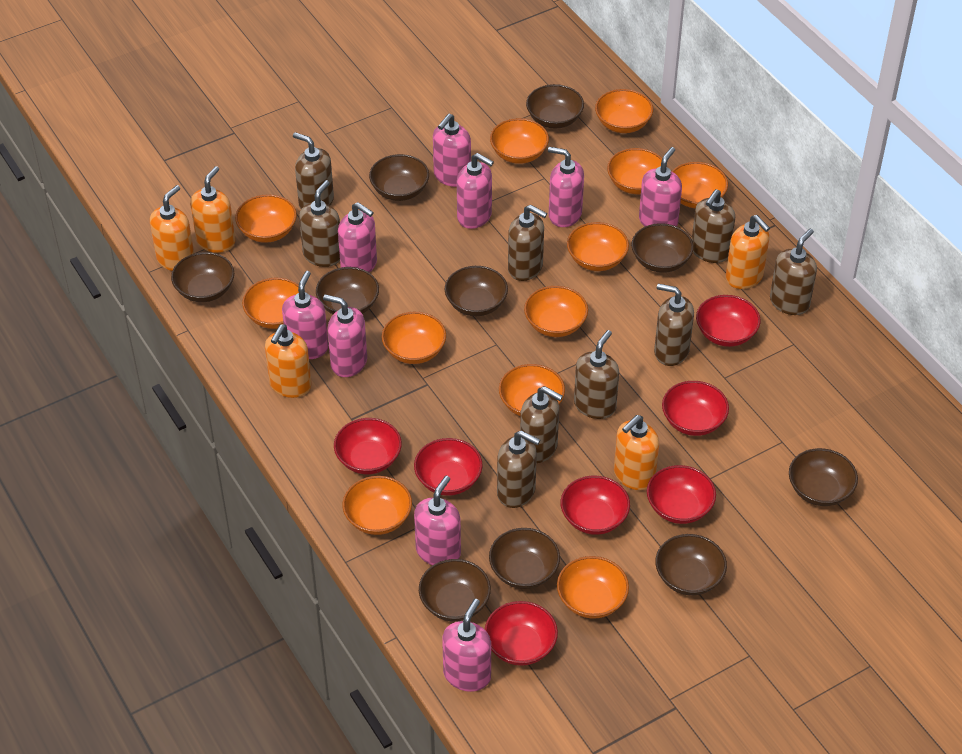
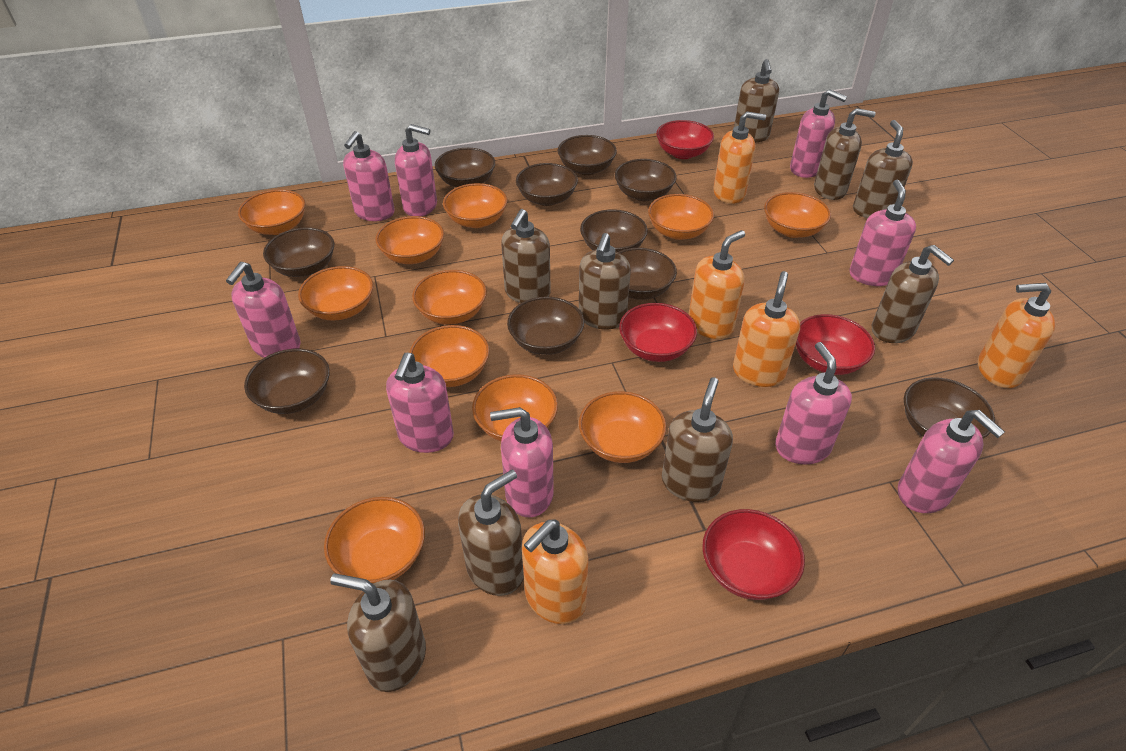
orange bowl: [235,194,297,243] [242,278,299,329] [342,476,412,535] [382,312,446,364] [490,118,549,164] [499,364,565,417] [524,286,588,337] [557,556,629,619] [567,222,629,271] [595,89,653,133] [607,148,662,194] [672,162,728,208] = 12 -> [238,189,305,235] [298,266,373,321] [324,497,425,584] [376,216,444,264] [409,325,490,387] [412,270,487,325] [443,183,507,228] [472,374,558,441] [579,391,666,463] [648,194,714,240] [764,192,831,238] = 11
red bowl: [334,418,402,474] [414,438,483,496] [485,601,558,666] [561,476,630,535] [647,465,716,524] [662,381,729,436] [696,295,760,347] = 7 -> [619,303,697,362] [656,120,714,159] [702,509,805,600] [796,314,875,375] = 4

